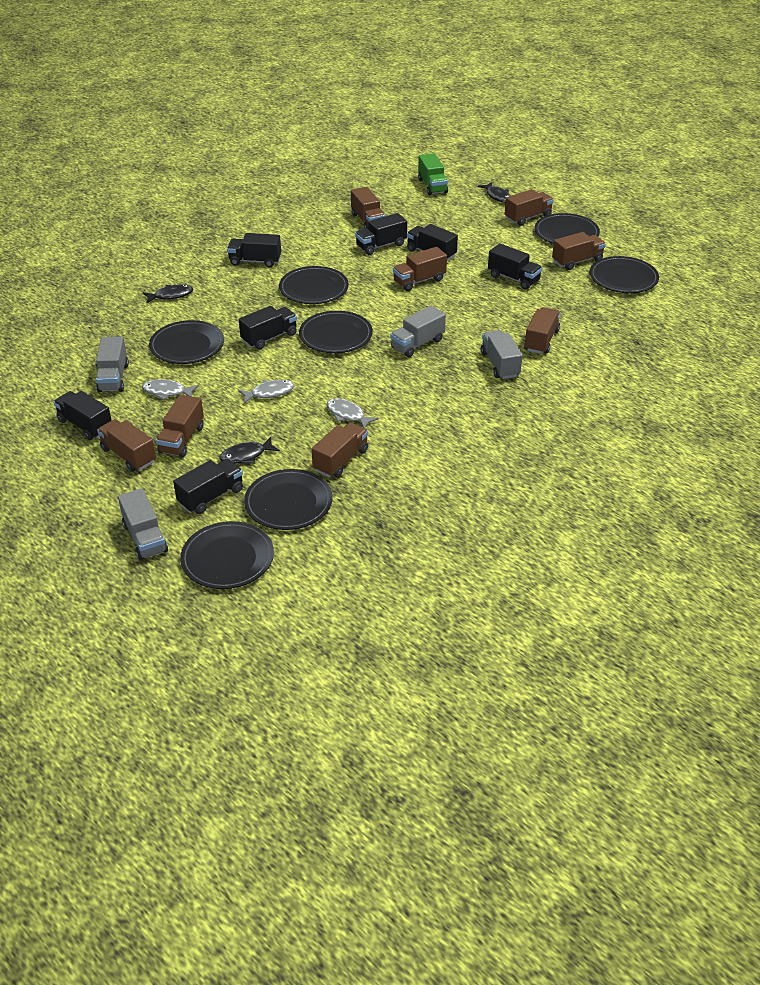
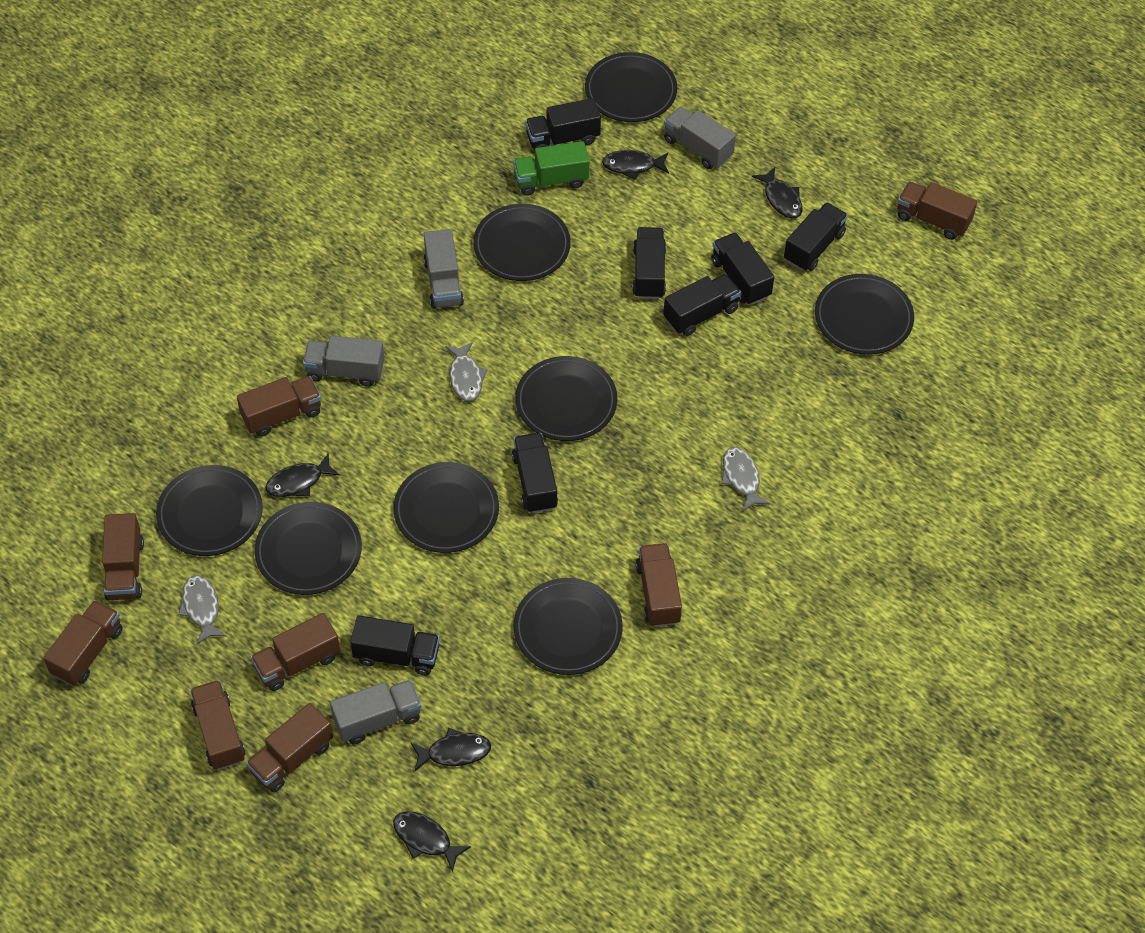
black fish: [143,284,193,304] [219,437,280,464] [478,182,510,203] = 3 -> [265,453,340,497] [393,811,471,872] [410,728,491,772] [602,150,669,180] [752,167,802,219] = 5
black plate: [149,320,224,364] [180,521,274,589] [244,469,333,530] [279,266,349,304] [299,311,373,353] [535,213,600,244] [590,256,659,293] = 7 -> [156,465,263,556] [254,502,362,595] [393,462,499,553] [473,204,571,281] [513,578,623,675] [515,356,617,441] [585,52,677,122] [815,274,914,355] = 8

